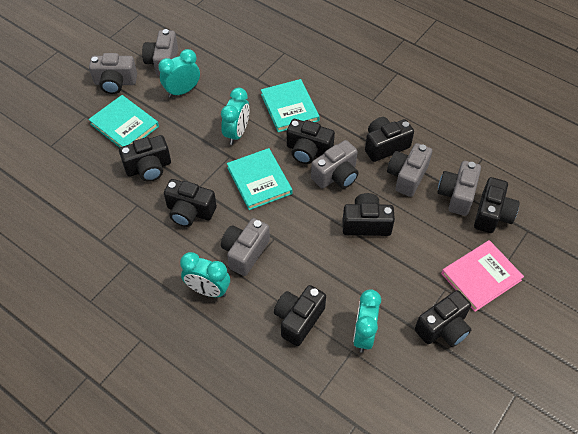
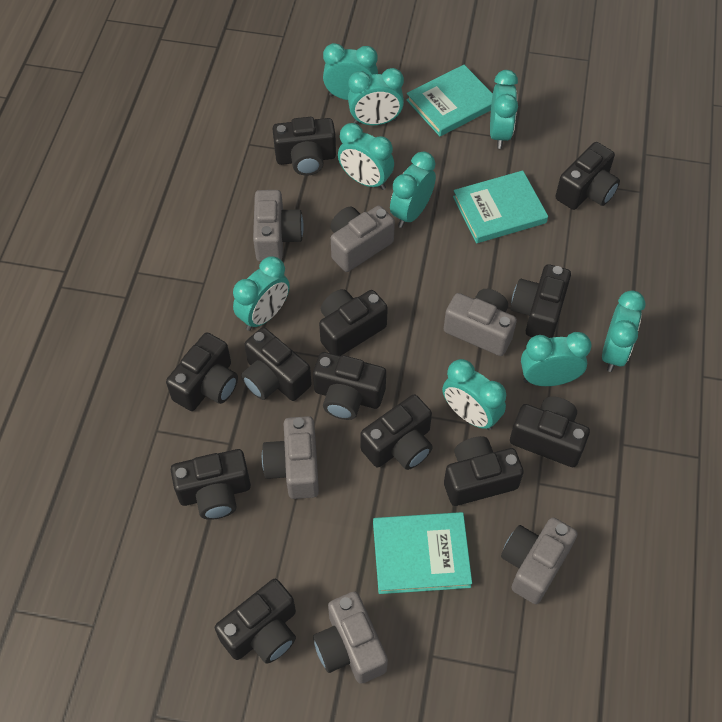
black camera: [119,135,171,182] [164,179,217,227] [274,285,326,346] [287,119,335,164] [342,193,395,236] [365,117,414,162] [415,290,471,347] [474,177,520,233] = 8 -> [166,333,238,411] [171,449,251,520] [215,579,296,664] [241,327,312,401] [273,117,336,176] [313,352,386,420] [319,289,388,356] [361,394,433,470] [444,436,524,506] [510,397,590,467] [511,264,571,338] [555,142,620,210] = 12
pink book: [441,240,524,312] = 1 -> none = 0
turquoise clock: [158,49,200,98] [180,252,230,297] [221,88,249,145] [353,289,381,353] = 4 -> [233,256,290,331] [323,43,378,100] [338,123,394,190] [348,68,404,125] [390,151,436,228] [442,359,506,430] [490,70,518,149] [521,332,592,386] [602,291,646,372] = 9

